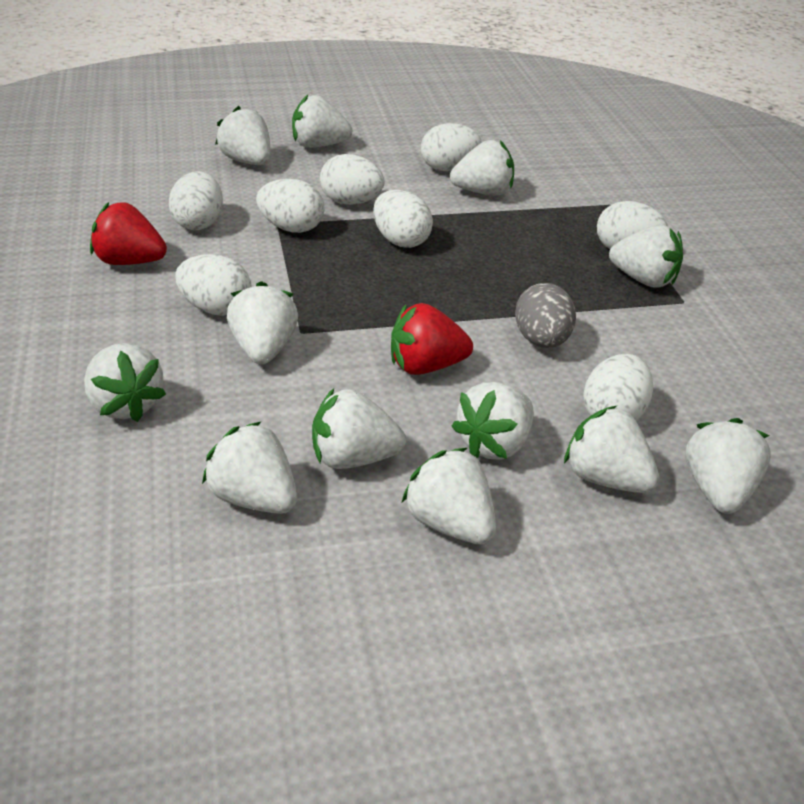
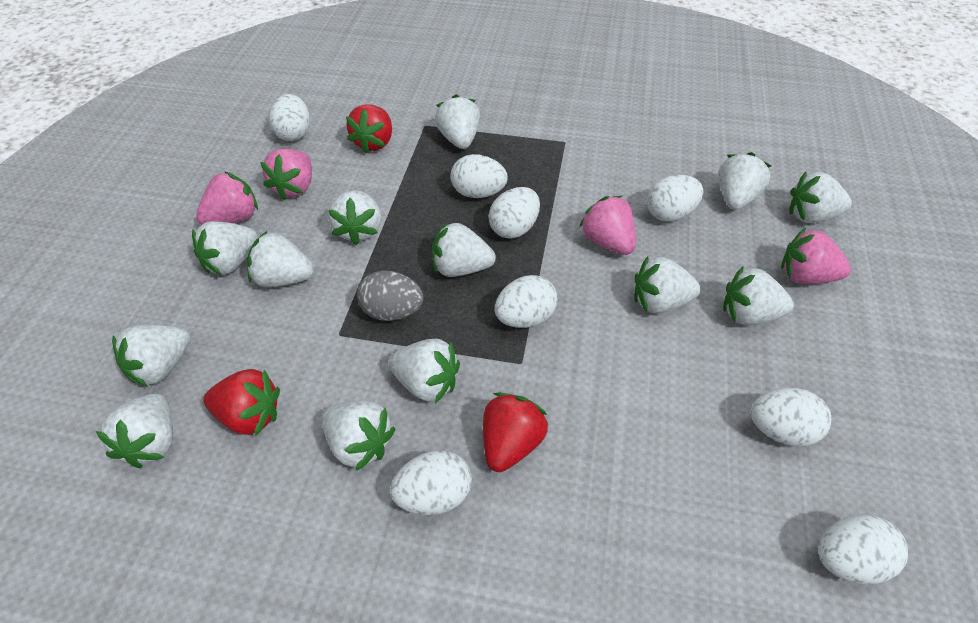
pink strawberry: none = 0 -> [196,171,258,225] [260,149,312,200] [579,196,636,255] [781,228,851,284] = 4
red strawberry: [90,202,167,265] [391,303,473,375] = 2 -> [203,369,280,436] [346,104,392,154] [483,392,548,472] = 3
white strawberry: [84,343,166,422] [202,421,297,514] [215,106,270,165] [227,281,298,364] [292,95,352,148] [312,388,406,469] [402,448,496,544] [450,140,514,195] [451,382,534,460] [564,406,659,493] [609,225,683,288] [685,418,771,514] = 12 -> [96,393,173,468] [112,325,191,387] [192,221,258,275] [247,231,314,287] [321,401,396,471] [328,190,381,245] [388,339,460,403] [432,221,496,277] [435,94,480,149] [634,256,701,314] [718,152,771,210] [723,267,794,325] [790,172,852,223] = 13

